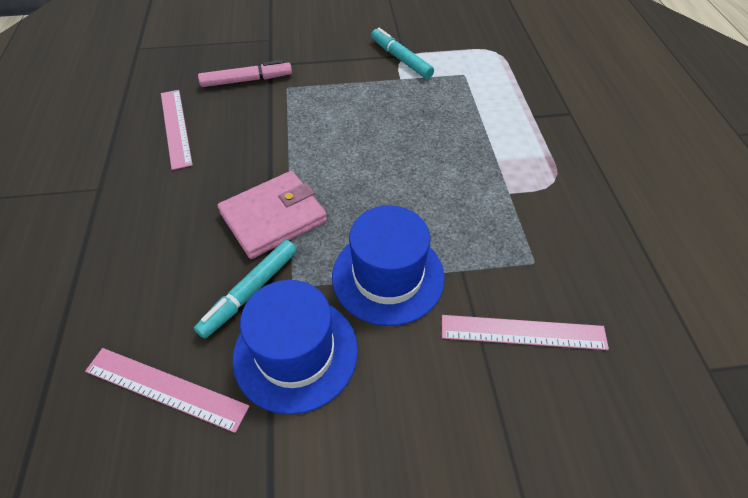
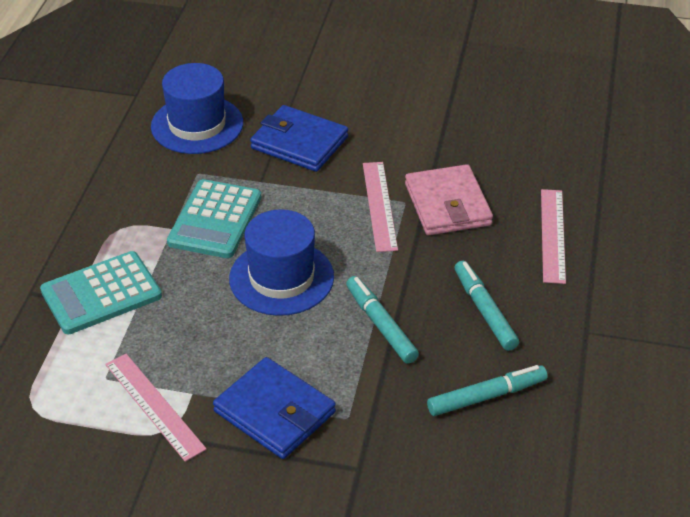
blue wallet: none = 0 -> [213,357,336,459] [250,105,348,172] = 2
pink marker: [198,60,292,87] = 1 -> none = 0
turquoise calculator: none = 0 -> [40,251,162,334] [167,179,261,258] = 2
turquoise marker: [194,240,297,339] [371,28,434,79] = 2 -> [346,276,419,364] [427,365,548,416] [455,261,519,351] = 3

